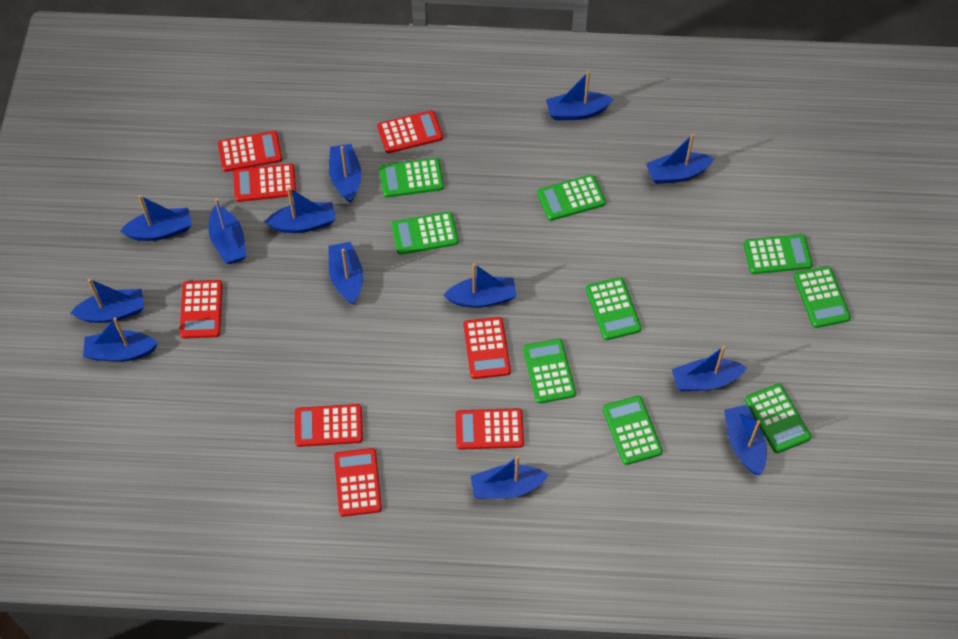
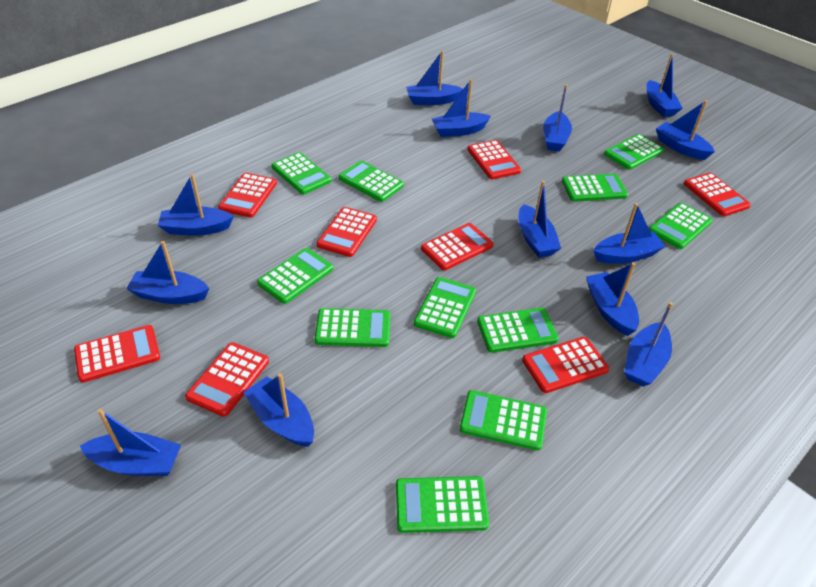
green calculator: [379,158,444,198] [391,212,458,255] [523,339,576,404] [537,175,606,221] [586,277,641,340] [603,396,663,465] [744,234,813,274] [745,384,811,453] [794,266,851,328] = 9 -> [257,248,333,304] [271,152,332,194] [315,308,390,347] [339,161,404,202] [396,476,489,533] [414,277,476,338] [460,390,547,451] [477,308,559,353] [562,174,628,202] [604,134,664,170] [649,203,712,249] = 11

